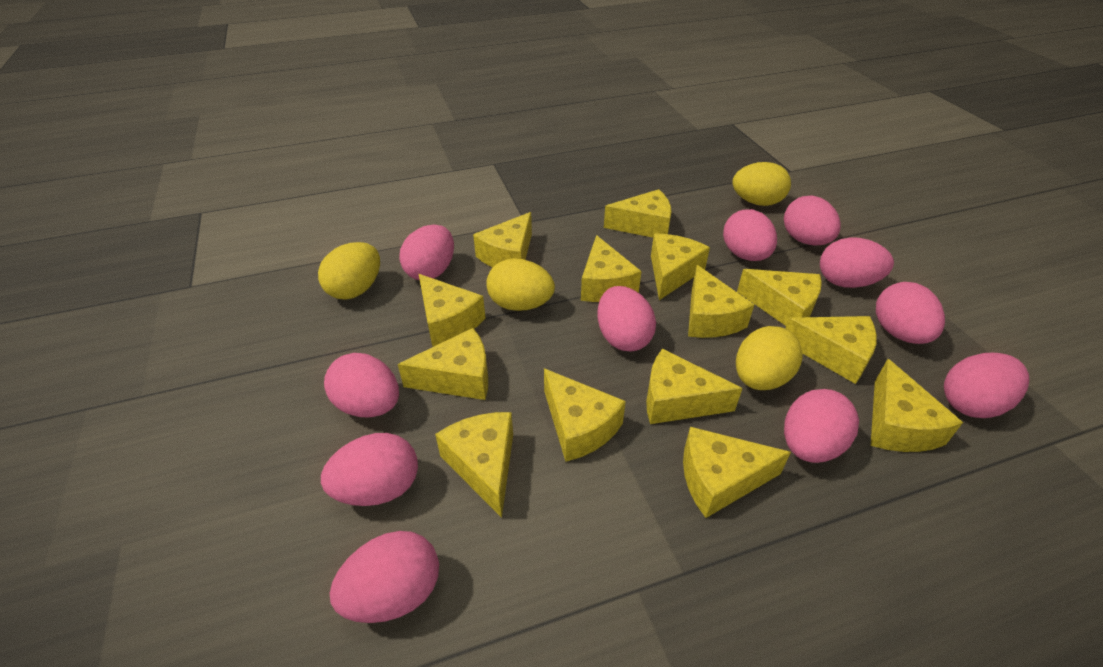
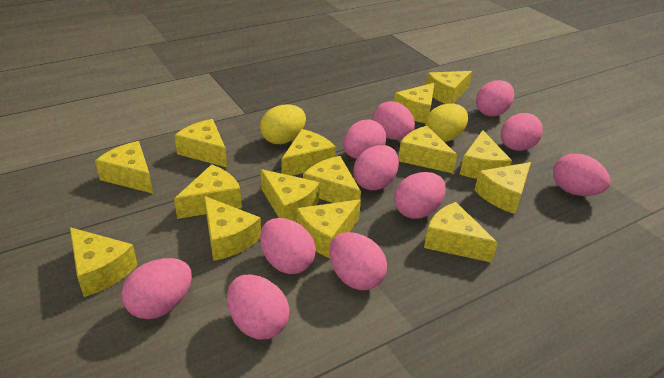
yellow cheese: [398,328,488,400] [419,274,486,347] [435,412,513,518] [473,212,532,267] [544,368,626,462] [581,235,641,302] [604,189,671,238] [646,348,743,424] [651,233,710,300] [683,427,791,518] [688,265,754,338] [737,269,822,326] [785,316,877,384] [871,359,963,452] = 14 -> [70,227,138,297] [95,141,153,193] [174,119,227,167] [174,164,242,219] [204,196,261,261] [261,169,320,222] [281,129,336,176] [297,199,361,258] [303,156,361,203] [394,83,435,123] [398,126,457,173] [424,202,498,263] [426,71,472,104] [460,130,512,179] [475,162,531,214] = 15
yellow egg: [318,242,380,300] [486,258,555,311] [732,162,791,206] [736,326,803,390] = 4 -> [260,105,306,144] [425,104,468,142] = 2

